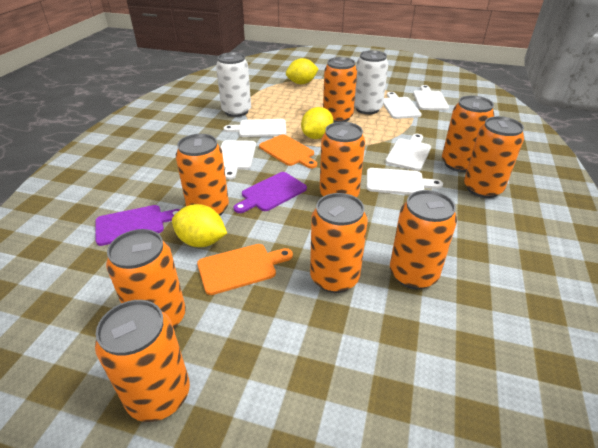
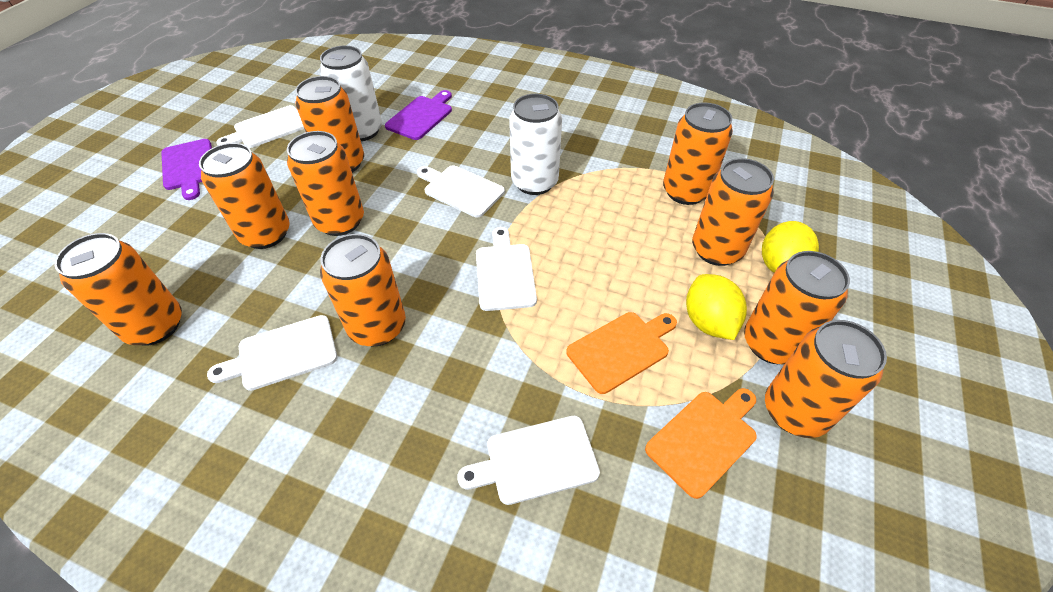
white cutting board: [220,140,256,180] [224,119,286,137] [367,168,443,195] [383,92,422,119] [385,134,431,171] [413,85,449,110] = 6 -> [207,315,337,391] [216,105,304,148] [417,165,505,217] [457,416,600,505] [476,227,537,311] = 5
yellow lemon: [172,204,227,247] [286,58,318,84] [301,107,334,139] = 3 -> [686,274,747,340] [762,221,819,273] = 2

